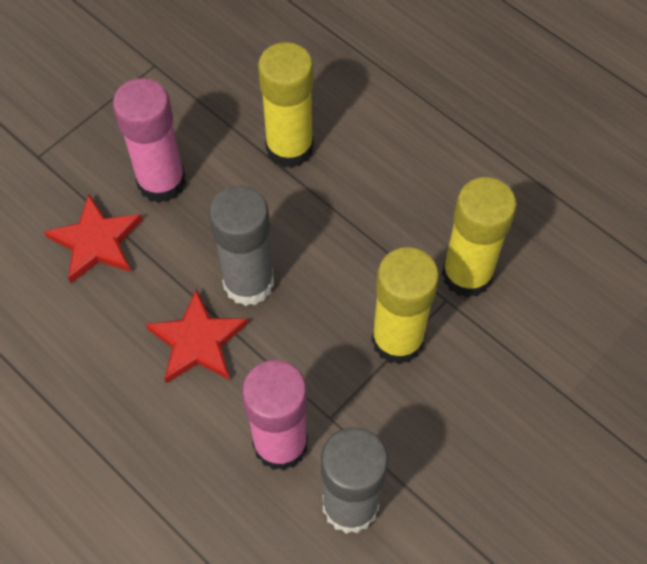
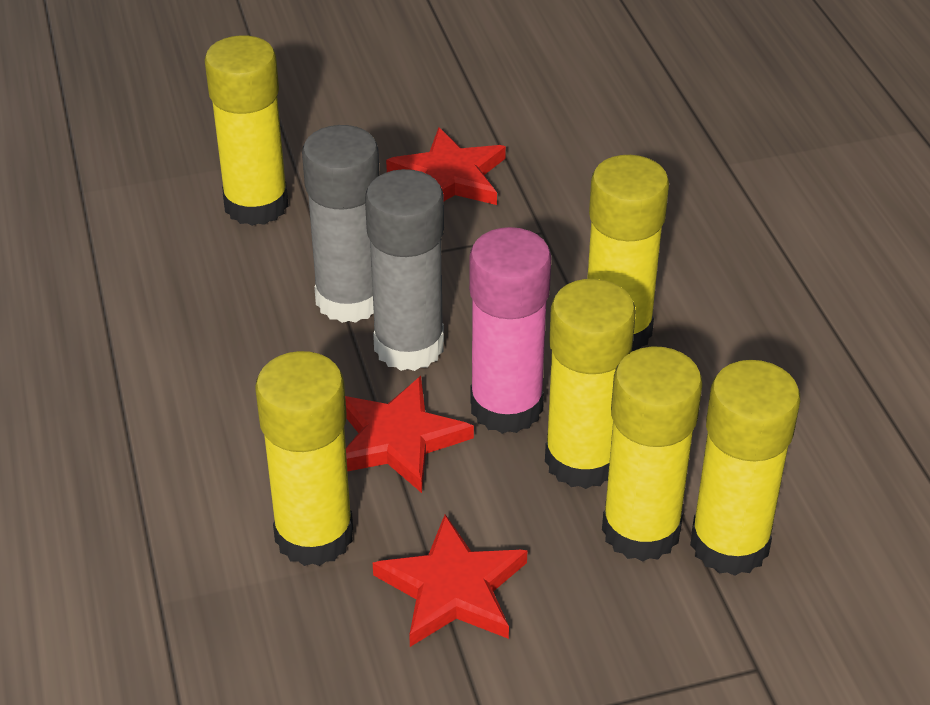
pink glue stick: [113,78,186,203] [242,360,308,471] = 2 -> [469,227,551,434] = 1
red star: [44,194,142,283] [146,289,248,383] = 2 -> [345,376,474,493] [373,514,528,647] [386,127,506,205] = 3
yellow glue stick: [258,42,314,168] [371,247,439,365] [442,177,516,298] = 3 -> [205,35,289,226] [255,351,353,566] [545,279,636,489] [587,155,669,351] [602,347,703,561] [690,360,800,576] = 6

